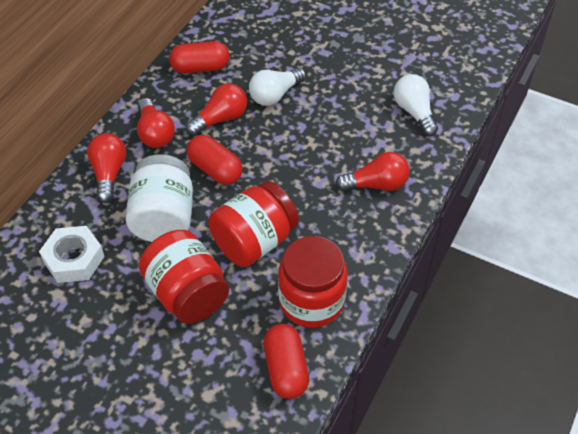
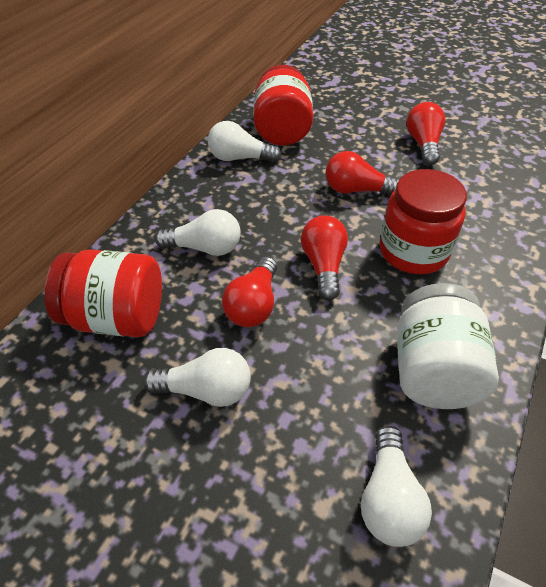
red capsule: [169,41,229,74] [187,135,243,185] [264,324,309,399] = 3 -> none = 0
white light bulb: [249,67,306,106] [394,74,438,136] = 2 -> [143,348,251,407] [155,209,241,256] [208,121,282,163] [361,426,432,547] = 4
white nut: [39,226,105,283] = 1 -> none = 0

